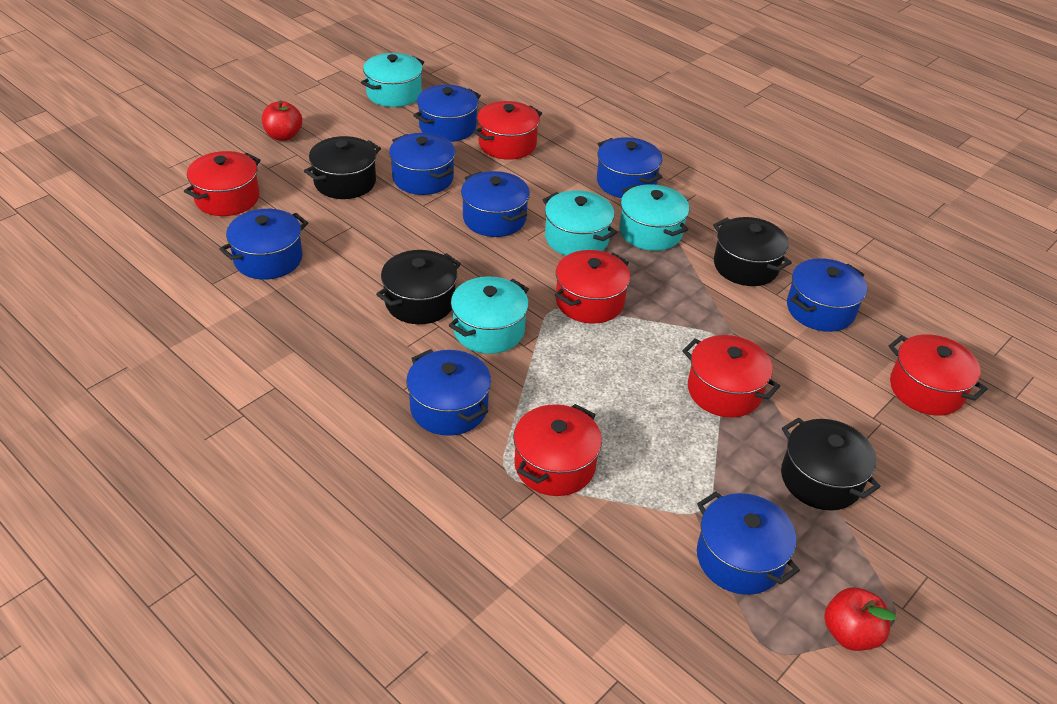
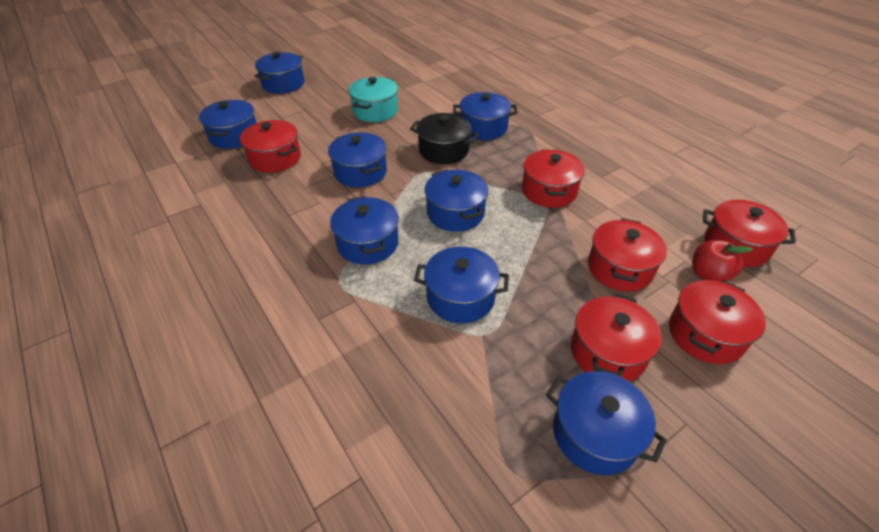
black pot: [304,136,381,199] [376,250,461,324] [713,217,792,286] [781,417,881,511] = 4 -> [410,113,479,164] = 1
red apple: [262,101,302,141] [824,587,896,651] = 2 -> [692,240,753,282] = 1
turquoise pot: [361,53,424,107] [449,277,529,354] [543,190,617,256] [619,184,689,251] = 4 -> [349,77,398,122] = 1

